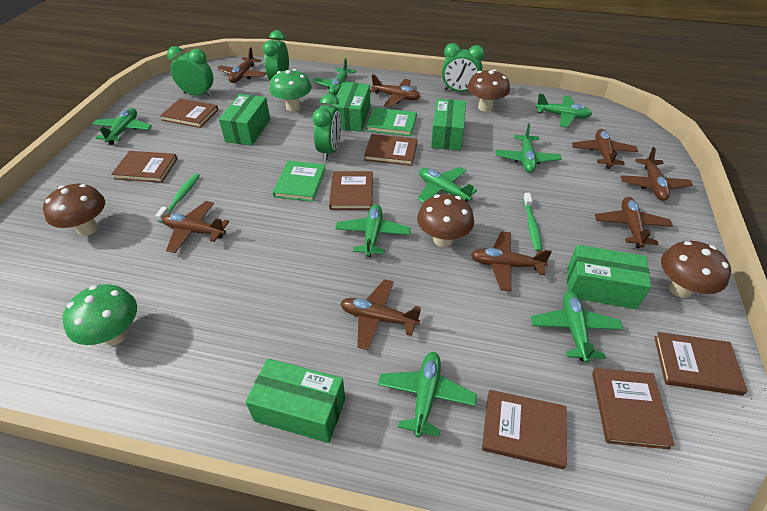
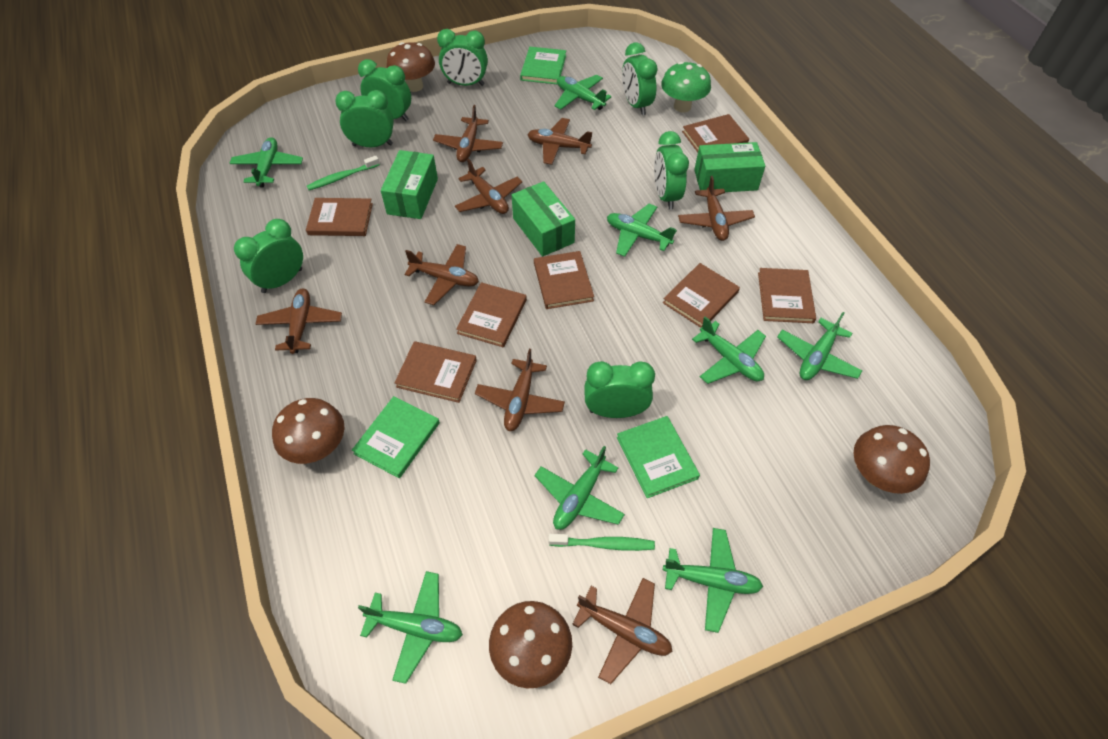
green book: [272,161,326,202] [366,108,417,136] = 2 -> [352,396,440,478] [520,47,566,85] [617,416,700,498] = 3
green box: [219,94,270,146] [245,358,345,443] [332,82,370,132] [431,99,466,151] [567,245,651,309] = 5 -> [381,150,438,219] [512,181,575,257] [694,142,765,192] = 3
green clock: [167,46,213,97] [263,30,289,81] [312,94,341,161] [442,43,484,92] = 4 -> [234,219,303,293] [335,90,394,147] [358,59,411,121] [437,29,488,86] [584,361,655,418] [622,43,658,115] [654,131,689,210] = 7
green mushroom: [62,284,137,346] [269,69,312,112] = 2 -> [661,62,711,113] = 1

